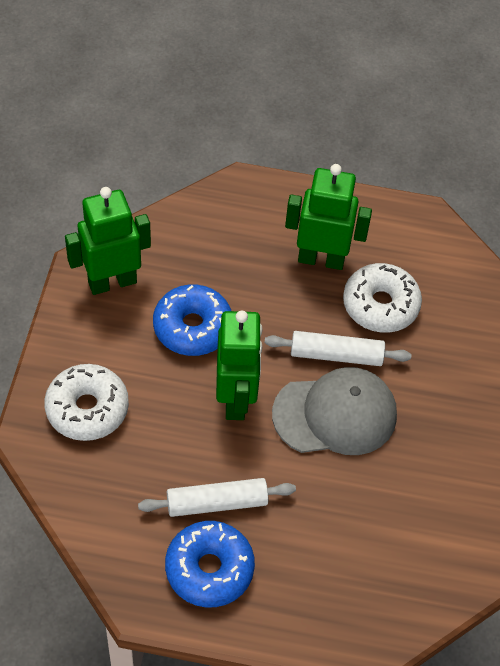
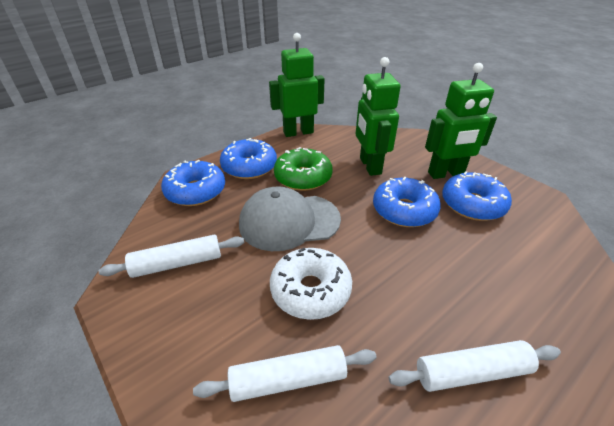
blue donut: [153,285,231,356] [165,521,255,607] = 2 -> [161,160,225,206] [220,138,277,179] [373,177,441,227] [442,171,512,221] = 4
green donut: none = 0 -> [274,147,333,191] = 1
white donut: [44,364,129,441] [343,263,422,333] = 2 -> [270,248,352,320] = 1
white rolling pin: [138,478,296,517] [264,331,411,366] = 2 -> [98,235,244,278] [193,345,377,402] [389,340,561,392] = 3

